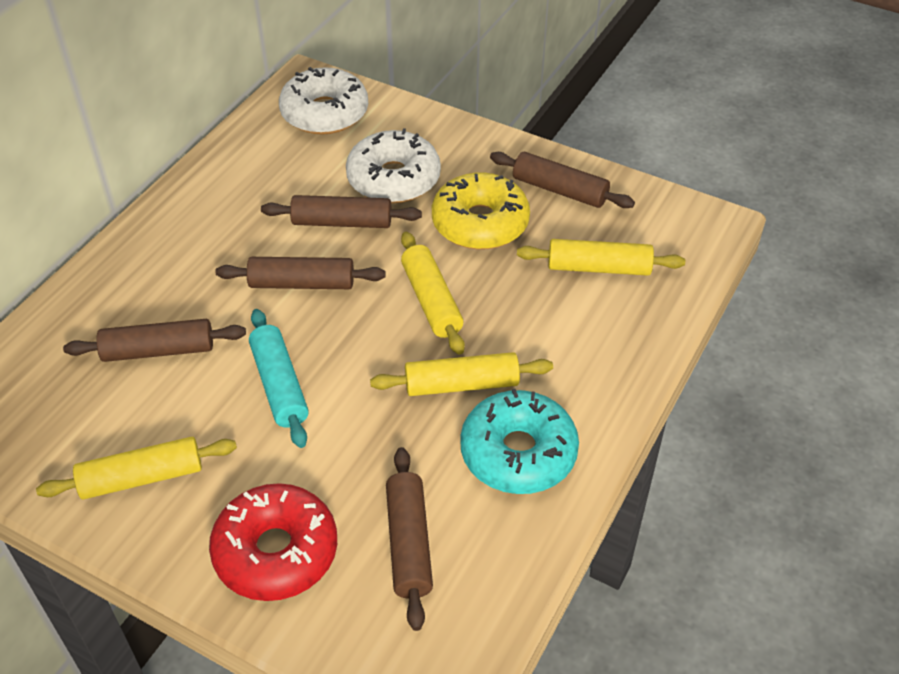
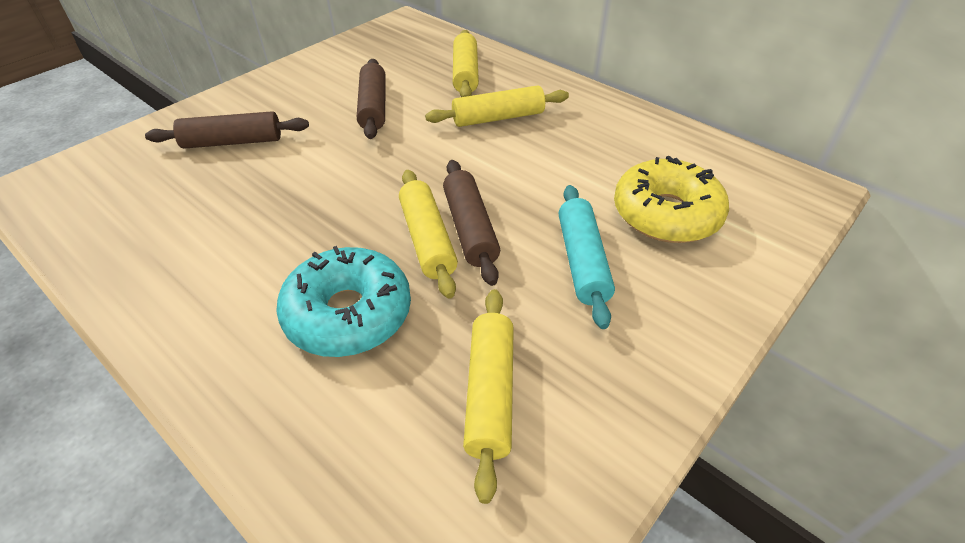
brown rolling pin: [63,319,246,362] [215,257,386,289] [261,195,422,228] [386,447,433,631] [490,152,635,208] = 5 -> [145,111,309,149] [357,59,386,139] [443,160,500,286] = 3
red donut: [209,483,337,601] = 1 -> none = 0
white donut: [279,67,368,135] [346,128,441,203] = 2 -> none = 0

